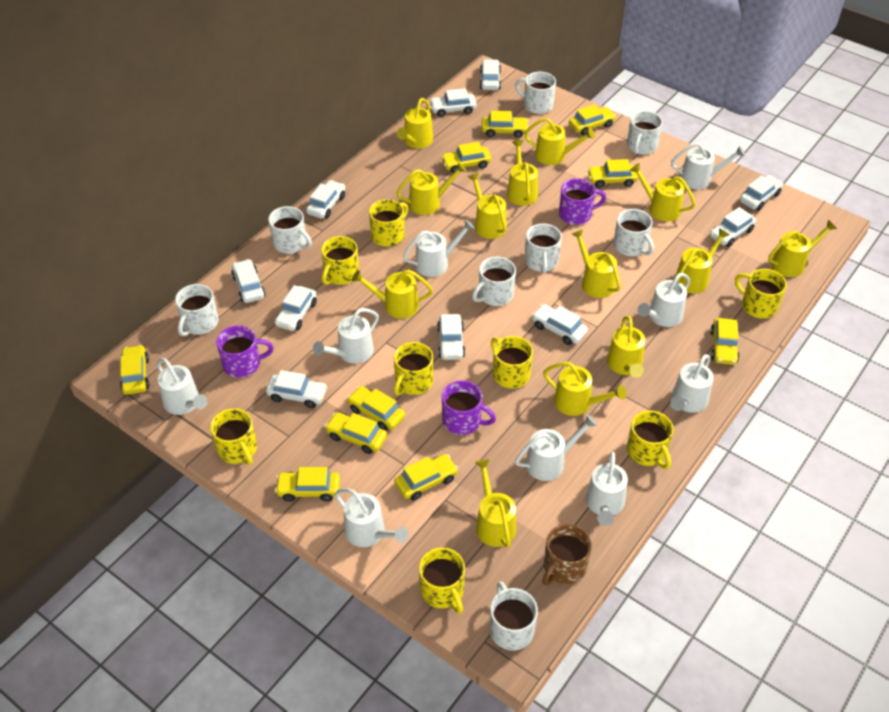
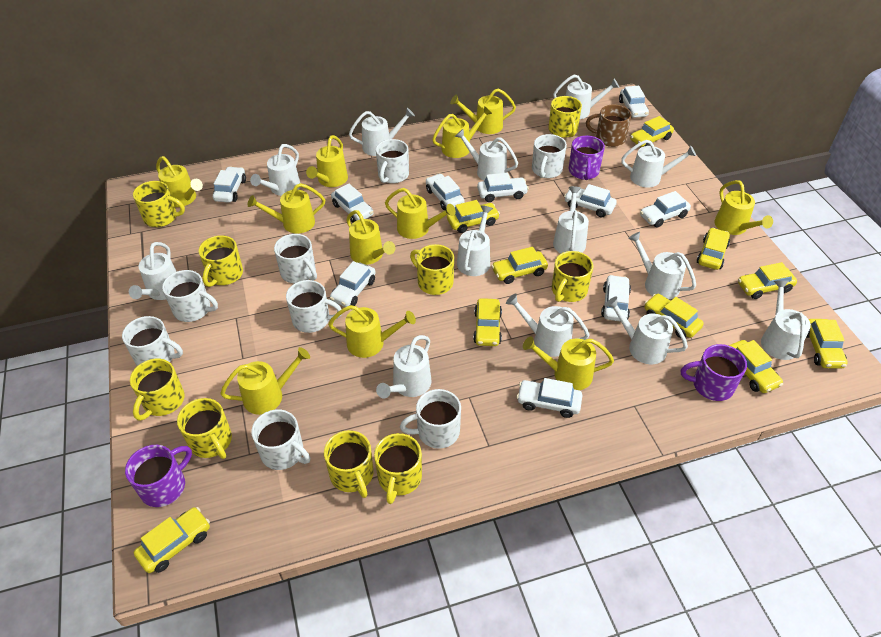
white watering can: [156,358,208,415] [313,308,379,364] [335,488,408,547] [403,220,475,277] [515,414,597,481] [585,451,628,526] [638,273,690,327] [670,354,714,413] [671,142,745,189] = 9 -> [129,242,177,300] [250,144,300,196] [349,108,415,156] [376,335,431,399] [455,129,518,181] [457,205,493,276] [506,293,589,357] [553,75,619,119] [553,186,589,253] [605,296,688,364] [621,140,696,187] [628,232,696,299] [761,280,811,360] = 13
yellow mug: [210,408,257,465] [321,236,359,285] [369,199,408,247] [394,342,433,396] [419,547,465,614] [491,336,533,389] [627,410,674,469] [735,269,787,319] = 8 -> [130,359,185,421] [133,181,185,227] [177,398,232,459] [199,235,243,287] [324,430,374,498] [374,433,422,504] [410,244,454,295] [548,96,582,138] [552,251,593,302] = 9
yellow watering can: [352,270,433,319] [396,162,467,215] [397,98,433,148] [468,173,507,239] [475,459,516,548] [507,140,538,206] [524,118,595,165] [543,362,626,416] [572,229,621,298] [607,316,645,378] [630,163,696,221] [675,228,729,293] [768,220,837,277] = 13 -> [156,156,203,207] [220,347,310,415] [248,183,325,234] [306,135,348,187] [328,305,416,358] [346,210,396,265] [385,188,456,239] [432,106,493,158] [450,88,516,134] [523,337,614,390] [715,180,773,235] = 11

